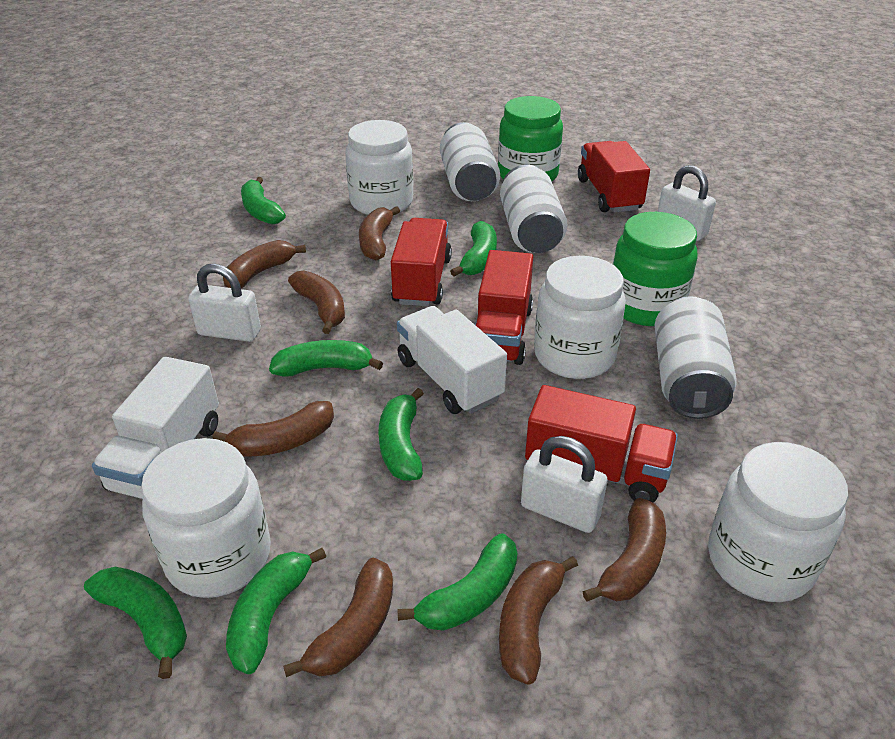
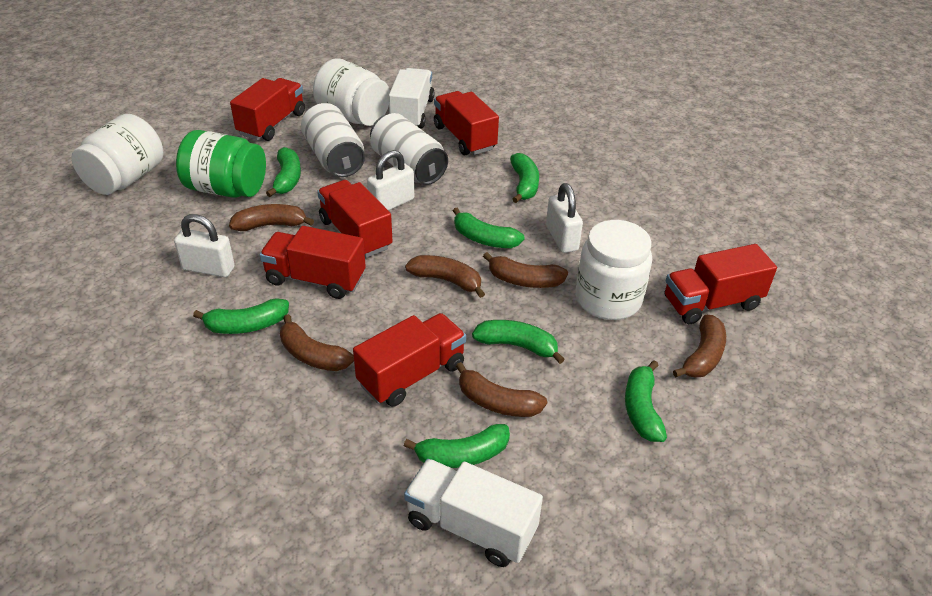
brown banana: [212,401,334,457] [223,240,306,288] [283,558,393,677] [288,271,345,334] [359,206,400,261] [499,556,578,684] [583,498,666,602] = 7 -> [229,204,314,231] [280,314,354,371] [405,255,485,298] [456,362,547,417] [483,252,568,288] [673,315,726,378] = 6
green jar: [498,96,563,181] [613,212,698,326] = 2 -> [176,130,266,198] = 1
red truck: [391,218,452,306] [475,250,533,365] [525,385,678,502] [578,141,650,213] = 4 -> [230,78,305,141] [260,226,366,299] [317,180,393,258] [353,313,466,407] [434,91,499,155] [665,244,777,324] = 6
white can: [440,122,500,201] [500,164,568,253] [655,296,737,419] = 3 -> [301,103,365,177] [370,113,448,185] = 2
white jar: [141,438,271,598] [345,120,413,215] [534,256,626,379] [708,442,848,602] = 4 -> [71,114,163,195] [313,58,390,126] [576,220,652,320] = 3

